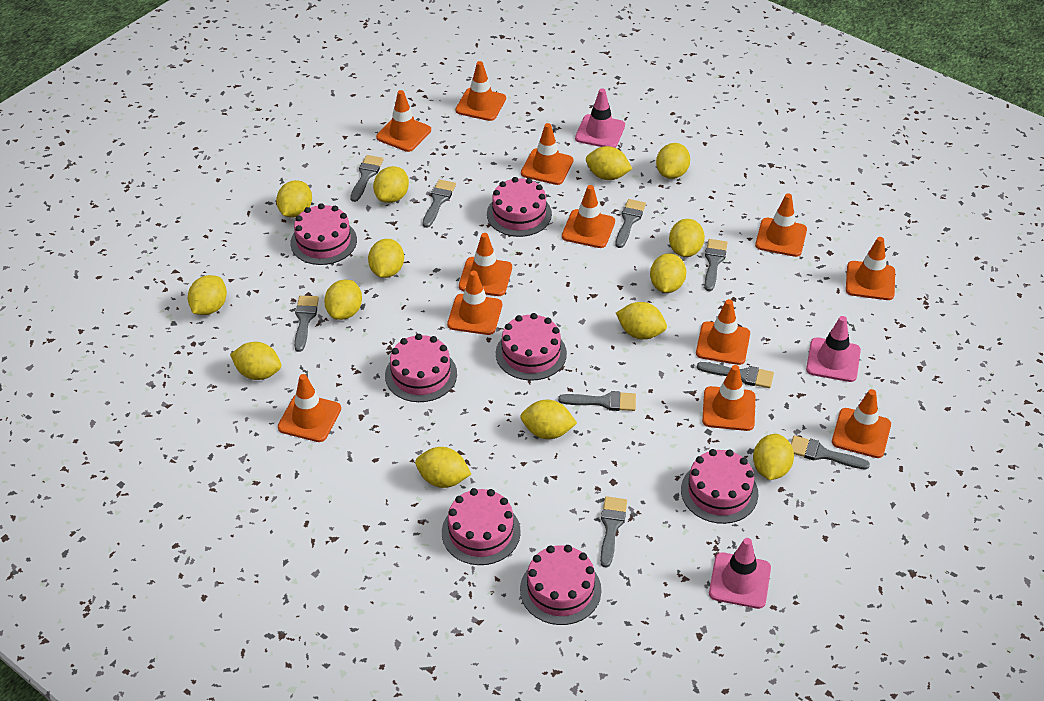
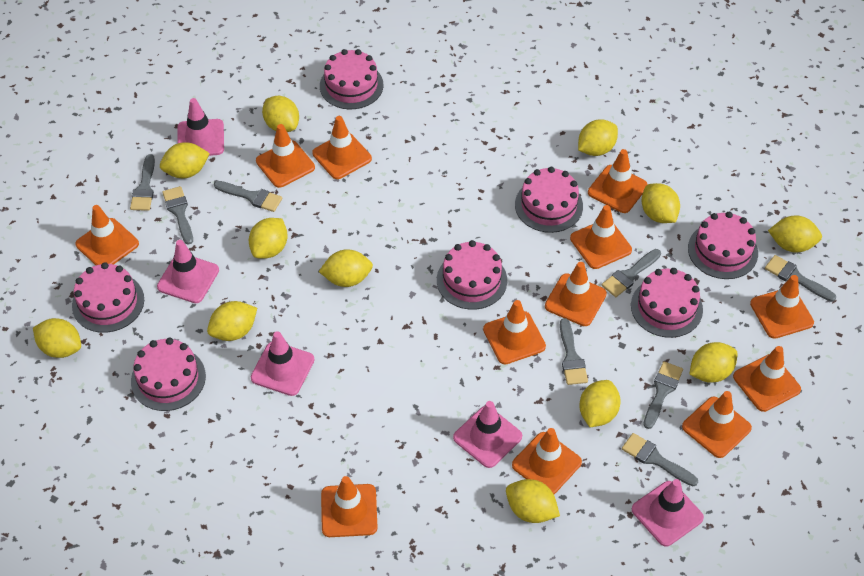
grey brush: [294,296,319,352] [350,155,384,202] [422,179,456,228] [558,391,636,411] [600,496,627,568] [615,199,646,248] [697,362,774,388] [704,239,728,291] [791,435,870,470] = 9 -> [130,154,155,211] [162,186,193,245] [214,181,282,212] [560,318,588,385] [602,249,661,297] [622,433,698,486] [643,361,683,429] [765,255,836,302] = 8
pink traffic cone: [575,88,625,148] [709,538,771,609] [806,316,861,382] = 3 -> [157,240,219,303] [177,98,224,156] [251,331,315,396] [453,401,522,468] [632,479,704,547] = 5
yellow lemon: [188,275,227,315] [230,342,281,380] [276,180,312,218] [324,280,362,320] [368,239,404,278] [373,166,409,203] [415,447,471,488] [520,400,577,439] [586,146,632,180] [616,302,667,339] [650,253,686,293] [656,143,690,179] [669,219,705,257] [753,434,794,480] = 14 -> [33,318,81,358] [160,142,210,178] [207,301,257,341] [249,218,288,259] [262,96,299,132] [319,249,373,287] [506,479,560,523] [578,120,618,156] [579,380,621,427] [642,183,680,223] [689,342,738,383] [768,215,822,253] = 12

